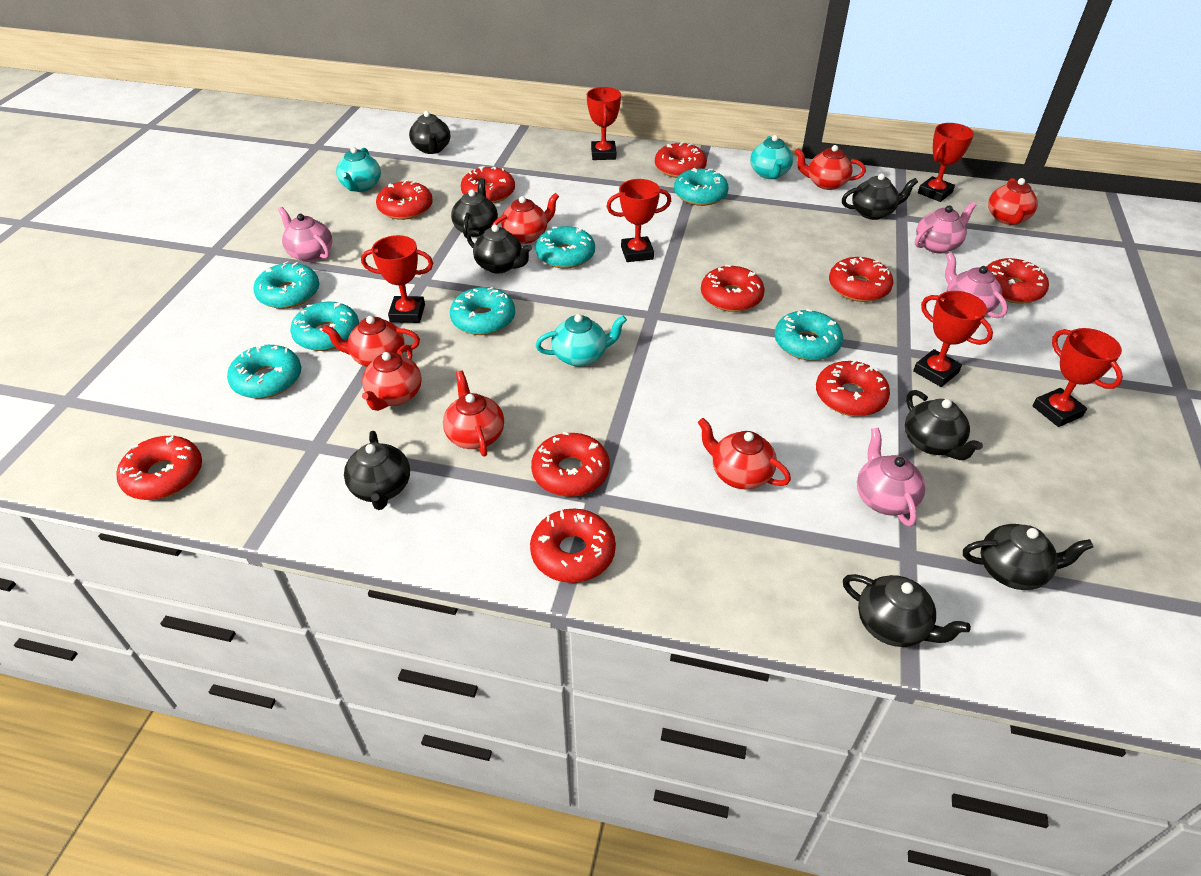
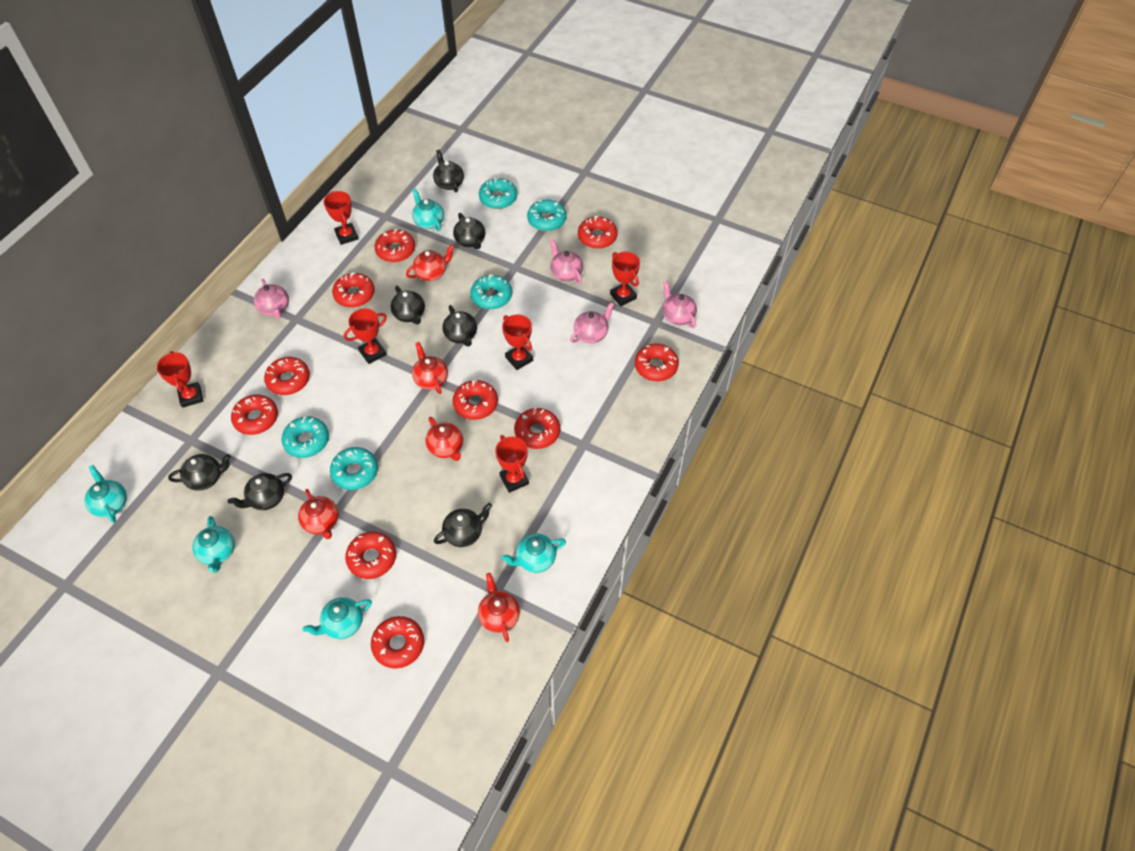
black teapot: [344,431,410,510] [409,111,450,154] [451,178,498,238] [467,225,532,274] [842,173,918,220] [843,574,971,647] [905,390,983,460] [963,524,1093,590] = 8 -> [168,454,231,491] [228,473,292,510] [391,286,425,324] [433,150,464,192] [434,503,492,547] [442,305,477,347] [453,213,486,249] = 7
red teapot: [322,316,420,367] [362,344,422,411] [443,370,504,457] [491,193,559,244] [698,418,791,490] [794,145,866,190] [988,178,1038,225] = 7 -> [298,489,339,539] [406,245,454,281] [412,342,448,394] [425,417,463,461] [478,573,520,642] = 5
turquoise donut: [227,344,301,399] [253,261,319,309] [290,302,359,351] [450,287,515,335] [536,226,595,269] [674,168,728,206] [775,309,843,361] = 7 -> [281,416,329,458] [330,447,378,490] [470,274,512,309] [479,178,517,209] [527,200,567,231] = 5
turquoise teapot: [336,147,381,192] [536,314,627,367] [750,135,793,179] = 3 -> [84,465,127,523] [192,516,235,573] [302,597,372,639] [412,188,444,231] [501,533,566,573] = 5

